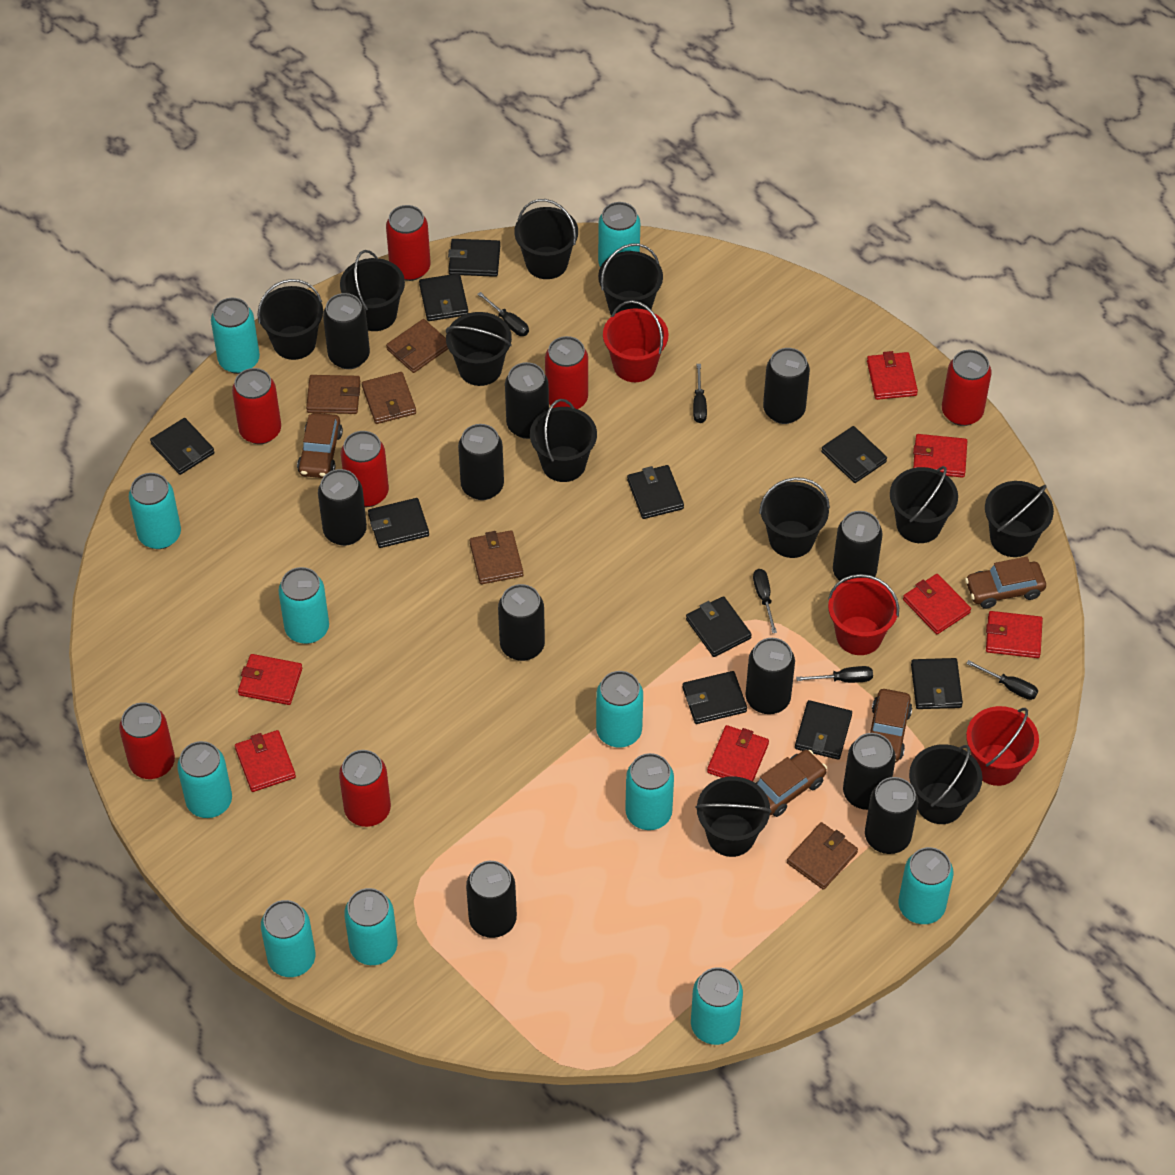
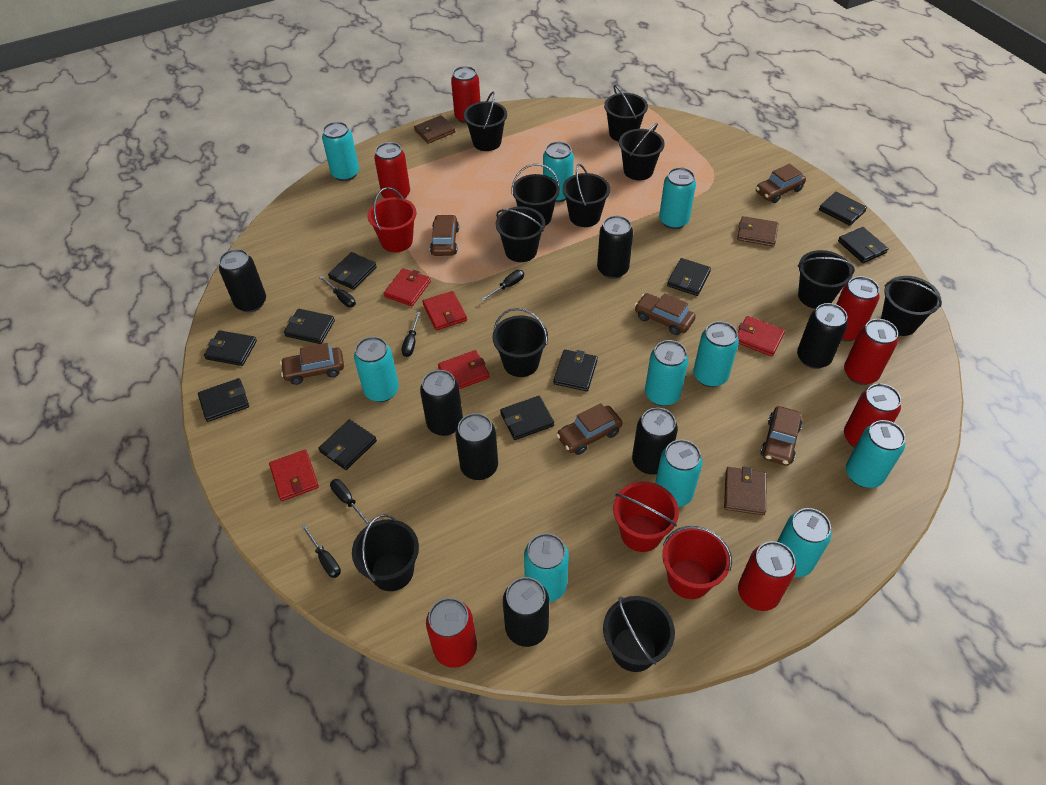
black can: [318,469,367,546] [323,293,370,369] [458,424,504,500] [466,861,517,938] [498,584,545,661] [505,362,549,439] [746,638,795,714] [763,348,810,424] [833,511,883,583] [843,733,896,810] [865,777,918,854] = 11 -> [219,249,266,312] [420,370,463,436] [455,413,498,480] [503,577,549,647] [597,216,633,279] [632,407,678,475] [797,303,848,369] = 7
brown car: [297,413,343,478] [756,750,827,817] [870,689,912,763] [965,557,1046,609] = 4 -> [280,343,344,385] [430,214,459,256] [556,403,622,455] [635,293,696,335] [756,164,806,203] [760,406,802,466] = 6
brown wallet: [306,375,360,414] [362,372,416,424] [386,319,448,373] [469,530,523,584] [787,822,858,890] = 5 -> [414,115,456,144] [724,467,767,515] [737,216,779,246] = 3
red wallet: [235,730,296,792] [238,654,302,705] [707,725,769,782] [867,351,918,400] [903,574,971,634] [913,434,967,478] [986,611,1043,658] = 7 -> [269,450,319,501] [384,268,431,306] [423,291,467,331] [438,350,490,389] [738,316,785,357] = 5
turquoise can: [129,473,181,549] [177,741,232,818] [211,298,260,374] [261,900,316,977] [278,567,329,644] [344,888,397,965] [596,671,643,747] [598,202,640,267] [625,753,674,830] [691,967,743,1045] [898,847,954,924] = 11 -> [322,122,359,181] [354,337,399,402] [524,533,569,602] [543,141,574,202] [645,340,689,406] [655,440,703,507] [659,167,696,229] [693,321,739,387] [777,508,832,577] [846,420,906,488] = 10

